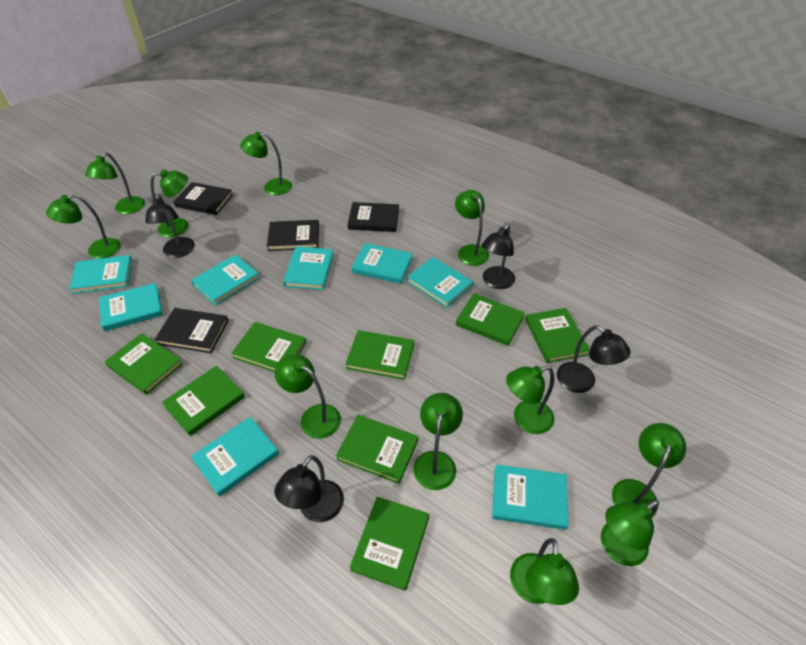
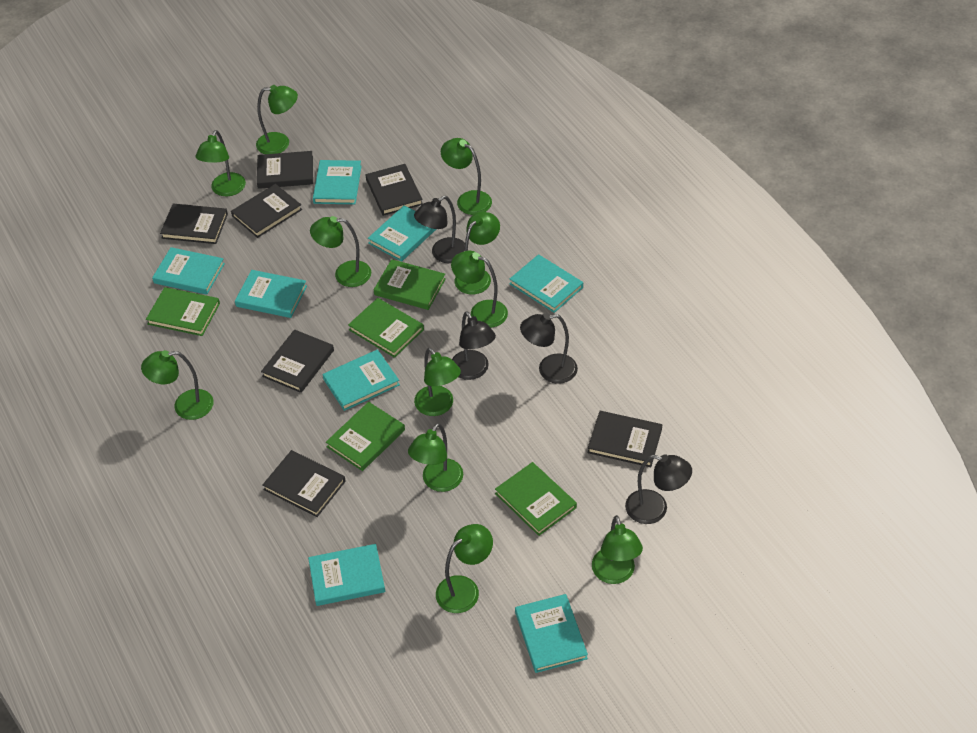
black book: [155,308,228,353] [174,182,233,215] [267,220,319,251] [348,202,399,232] = 4 -> [160,204,228,244] [231,184,302,238] [257,151,313,189] [261,329,334,393] [263,450,346,517] [366,164,423,216] [587,411,662,467] = 7
green book: [105,333,183,395] [162,366,245,436] [231,322,306,372] [336,415,418,484] [346,330,414,380] [350,497,429,591] [456,293,525,346] [525,308,590,363] = 8 -> [146,287,220,336] [326,402,405,471] [348,298,424,358] [374,259,446,310] [495,462,577,536] = 5

